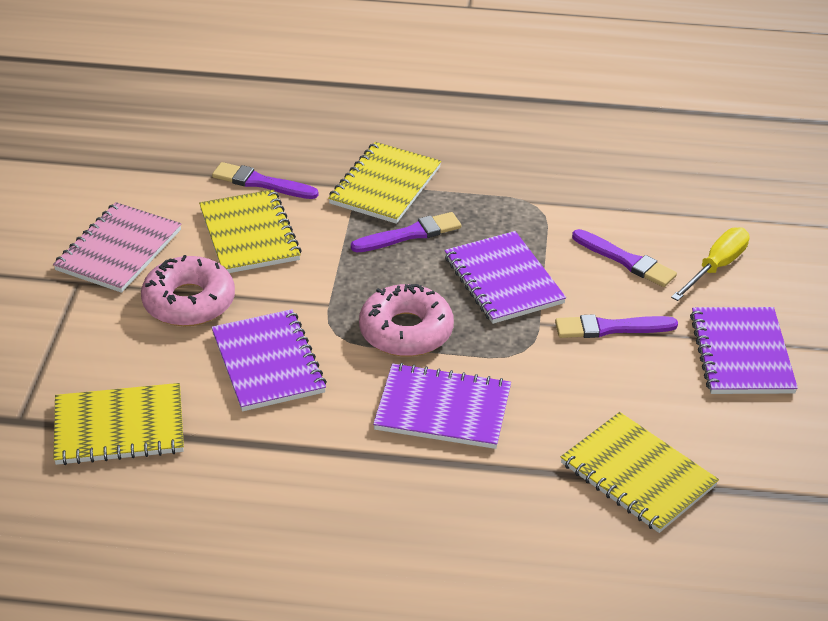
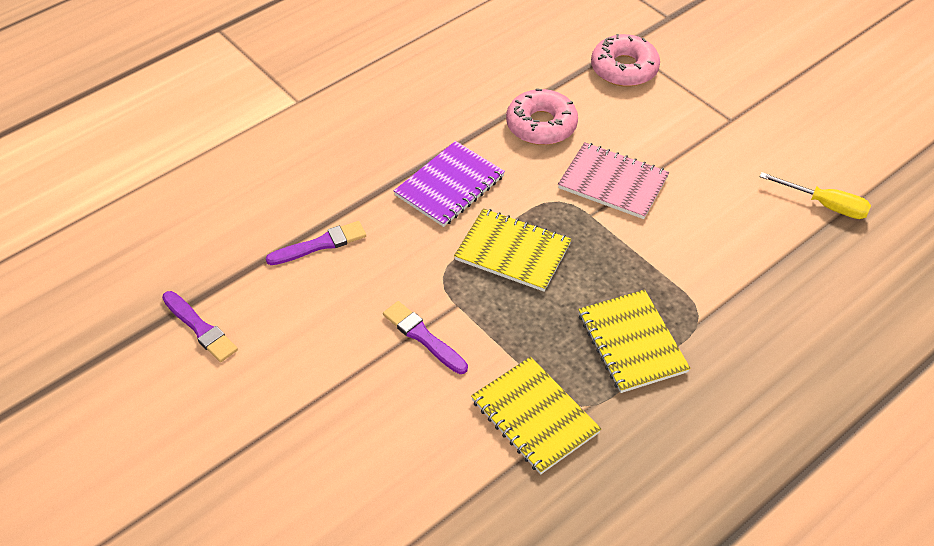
purple brush: [212,162,319,199] [351,212,461,252] [555,314,678,338] [572,229,677,287] = 4 -> [162,291,238,362] [266,221,366,265] [383,301,468,374] = 3
purple notebook: [211,309,327,411] [373,363,511,449] [444,231,566,324] [690,307,798,394] = 4 -> [394,141,505,227] = 1
yellow notebook: [53,383,184,465] [199,189,302,273] [328,142,441,224] [561,412,719,533] = 4 -> [454,208,572,292] [471,357,601,474] [578,290,691,393] = 3

